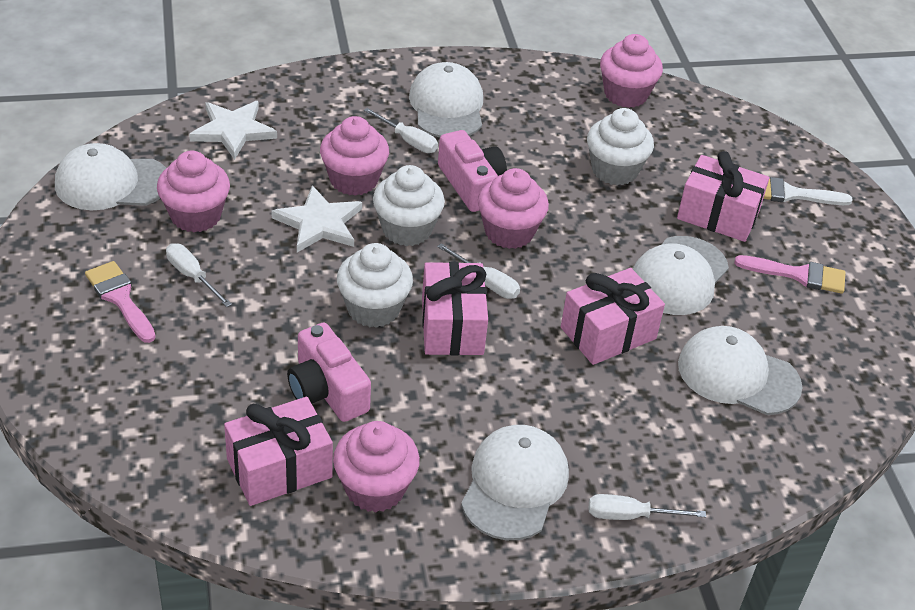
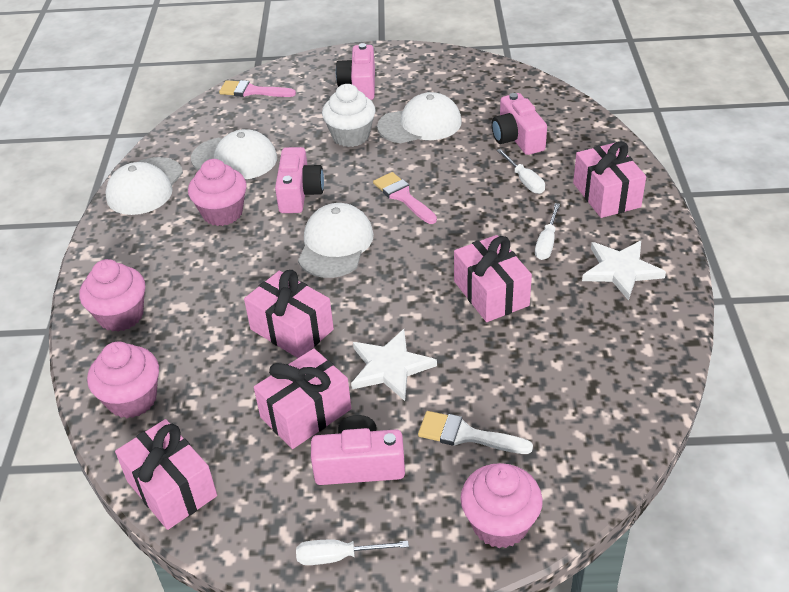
pink camera: [287,322,371,422] [438,130,507,212] = 2 -> [275,147,324,213] [311,415,405,485] [336,43,375,100] [492,93,547,155] = 4
pink cupcake: [157,151,230,232] [320,116,389,196] [333,421,420,512] [478,168,549,249] [600,34,663,108] = 5 -> [80,259,145,332] [87,342,159,418] [188,159,247,226] [460,463,543,548] = 4
pink gift: [224,397,333,506] [422,262,488,355] [561,268,665,365] [677,151,769,242] = 4 -> [115,419,217,530] [244,270,334,358] [254,348,351,449] [454,235,532,322] [573,142,646,218] = 5
white cap: [55,143,166,210] [409,62,483,137] [461,425,569,540] [633,236,729,315] [678,326,802,415] = 5 -> [105,157,183,215] [191,129,277,179] [298,203,374,278] [377,92,462,143] = 4
white cupcake: [337,243,413,328] [373,165,445,246] [587,108,654,185] = 3 -> [322,84,375,147] = 1
white screwdriver: [166,243,232,307] [364,108,438,153] [437,243,520,299] [588,494,706,520] = 4 -> [296,540,409,565] [497,149,545,194] [535,203,560,260] = 3

